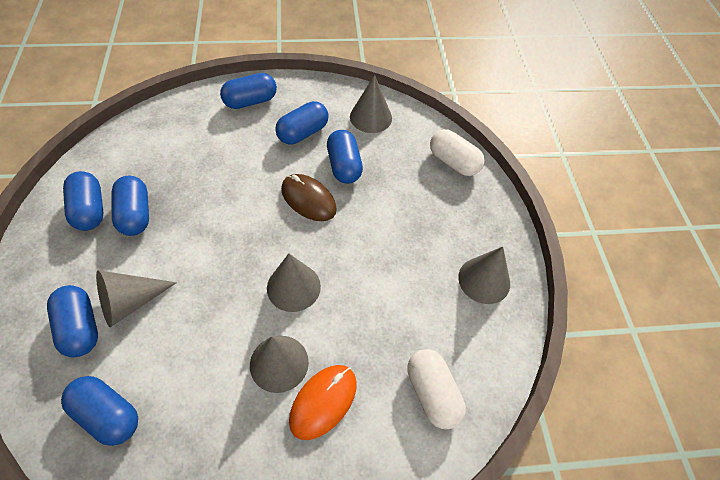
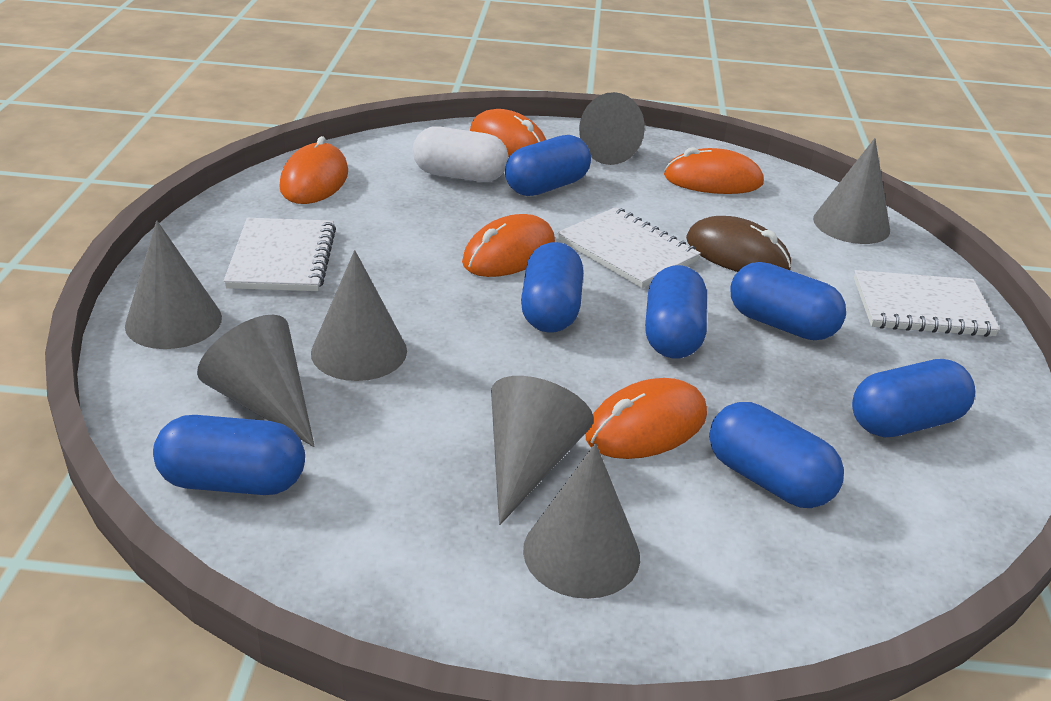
grey cone: [96,270,177,327] [250,336,309,393] [267,253,321,312] [350,75,392,133] [458,247,510,304] = 5 -> [125,220,222,349] [197,315,315,447] [311,250,407,381] [491,376,594,525] [523,443,640,599] [579,92,645,165] [813,138,890,244] = 7
orange mouse: [289,365,357,440] = 1 -> [280,136,348,204] [462,214,555,277] [470,109,546,157] [585,378,707,459] [664,147,764,194] = 5
white capsule: [407,349,466,429] [430,129,484,176] = 2 -> [413,126,509,182] = 1
white notebook: none = 0 -> [224,218,336,291] [558,207,701,288] [854,270,1000,337] = 3

